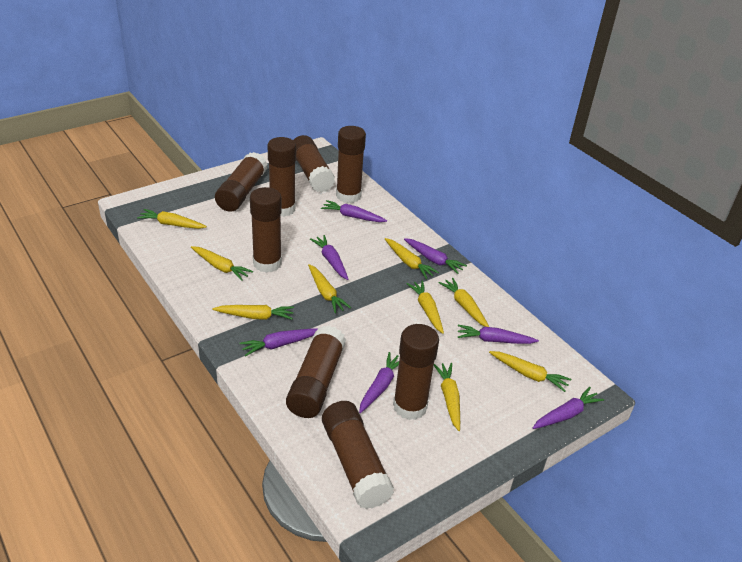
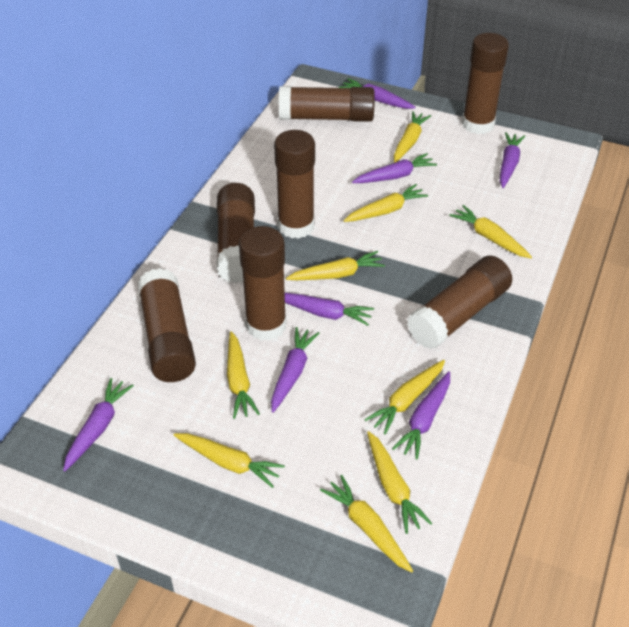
brown glue stick: [215,152,267,212] [250,187,282,273] [268,137,296,217] [286,326,346,418] [293,135,335,193] [322,401,394,509] [336,126,366,203] [393,324,439,420] = 8 -> [137,268,196,382] [217,183,255,283] [239,226,286,341] [274,130,315,239] [279,86,375,122] [407,256,512,349] [462,33,509,134] = 7

